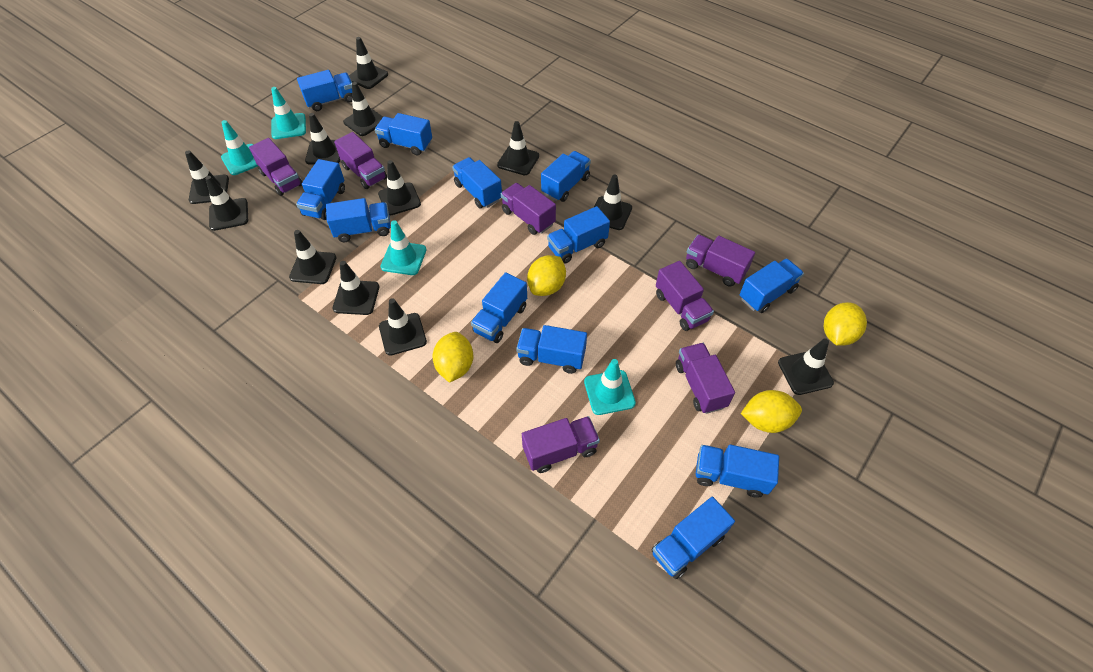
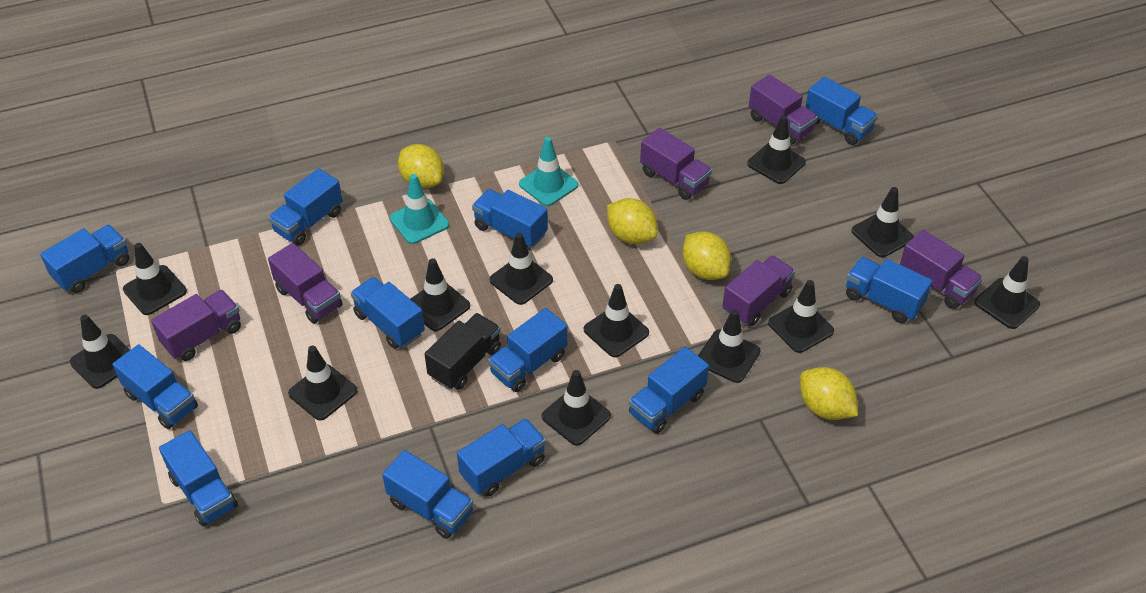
black truck: none = 0 -> [425,313,501,390] = 1
purple truck: [249,138,302,196] [334,132,387,189] [501,183,556,235] [522,416,600,473] [656,261,714,331] [676,343,735,414] [686,235,755,287] = 7 -> [151,290,241,361] [268,243,343,324] [640,128,712,200] [722,256,795,326] [749,75,818,145] [900,230,983,309] = 6
turquoise traffic cone: [221,120,258,175] [271,87,306,139] [381,220,427,275] [584,359,636,415] = 4 -> [390,174,449,244] [519,137,578,206] = 2

